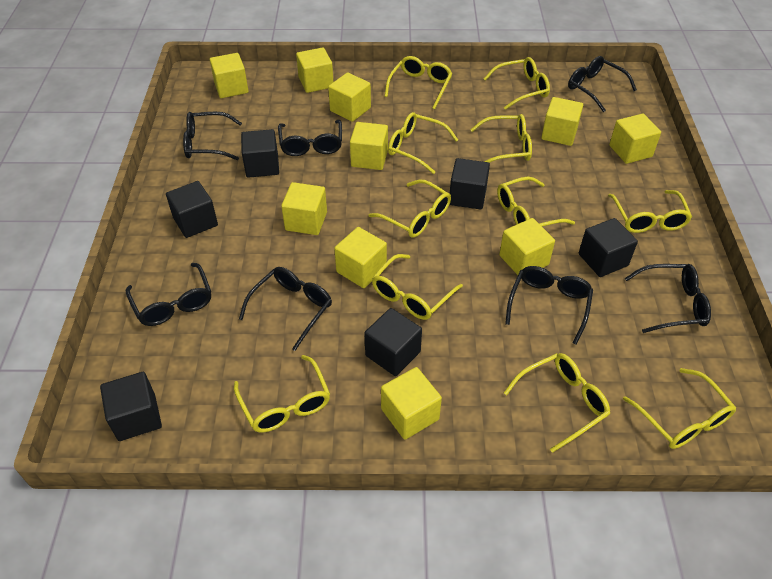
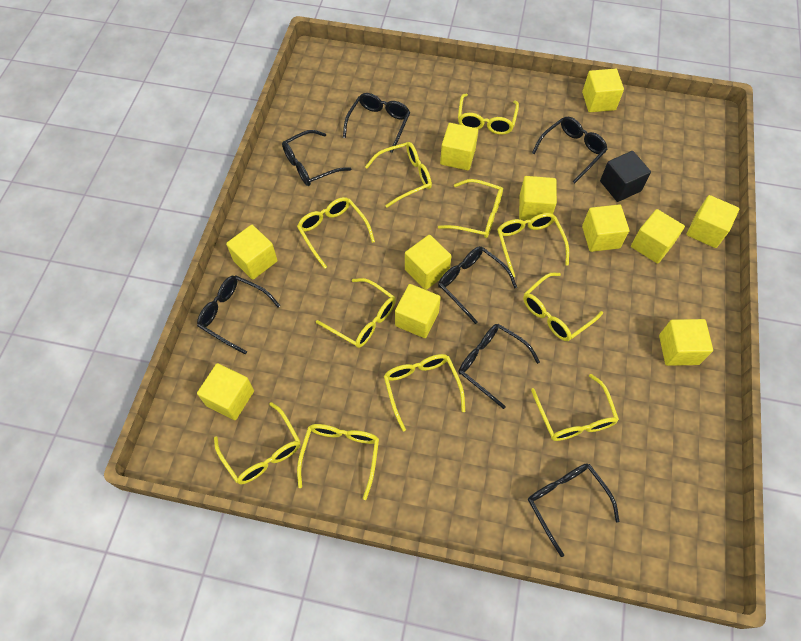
black cube: [100,372,162,441] [166,181,218,238] [241,129,279,178] [364,308,422,376] [449,158,490,210] [579,218,638,277] = 6 -> [600,151,651,202] = 1
yellow cube: [210,53,248,98] [281,182,327,235] [296,47,333,93] [328,73,371,122] [334,227,387,288] [350,122,388,170] [381,367,442,440] [499,218,555,275] [541,97,583,146] [609,114,661,164] = 10 -> [197,363,254,420] [226,225,278,280] [395,284,441,338] [405,235,451,290] [440,123,478,171] [519,176,557,220] [582,69,624,112] [582,205,629,252] [631,209,685,264] [659,319,713,366] [686,195,740,248] = 11

